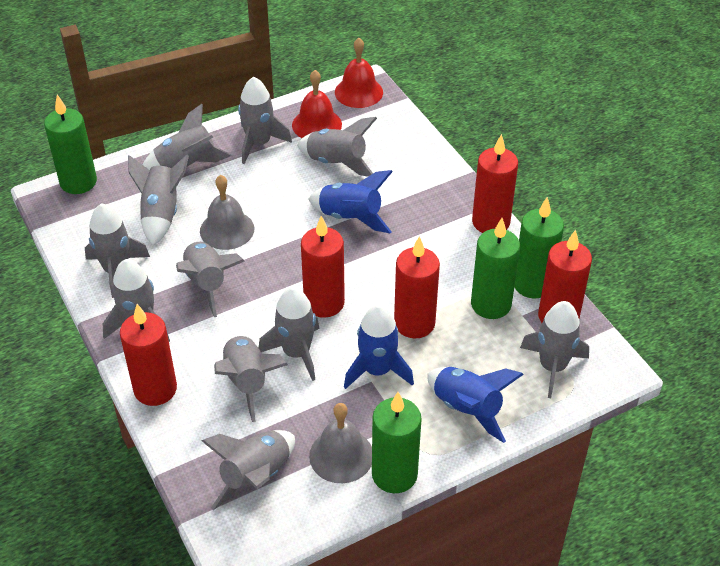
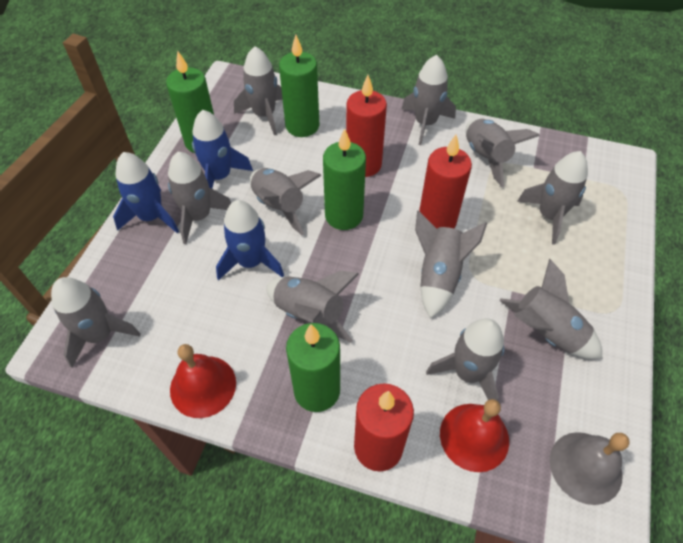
grey bell: [200,175,254,250] [309,403,372,483] = 2 -> [550,432,629,505] = 1
red candle: [120,304,177,406] [301,216,345,318] [394,236,440,338] [472,134,518,233] [538,230,592,323] = 5 -> [346,75,387,177] [354,383,414,471] [419,134,472,229] = 3

